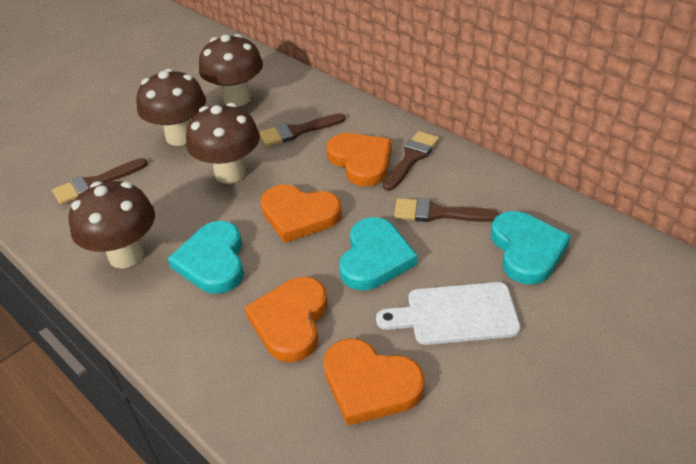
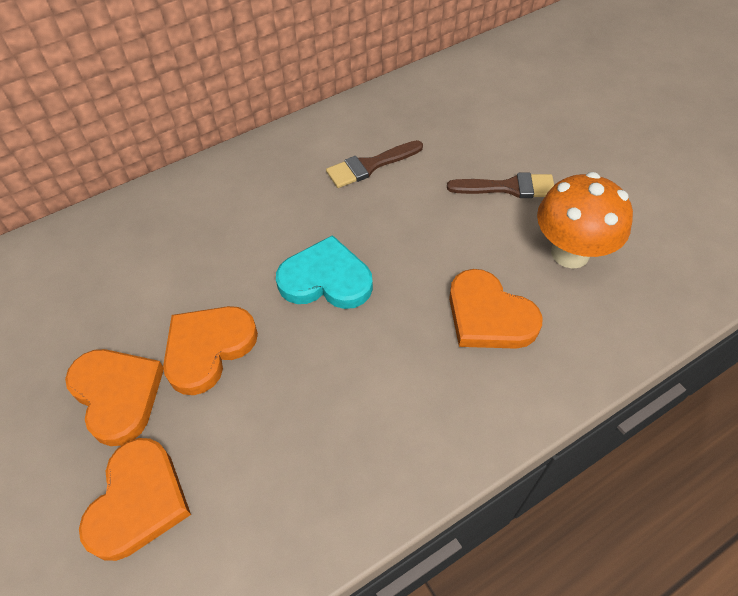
brown brush: [52,158,148,205] [259,113,345,147] [383,131,439,191] [394,198,499,222] = 4 -> [326,140,423,188] [447,173,554,198] = 2
brown mushroom: [69,181,155,268] [136,69,206,146] [186,103,260,184] [199,34,263,107] = 4 -> none = 0
orange mushroom: none = 0 -> [537,172,633,269] = 1
turquoise heart: [168,221,244,294] [339,217,417,290] [491,211,571,284] = 3 -> [276,235,373,309] = 1
white cutting board: [376,282,521,345] = 1 -> none = 0

